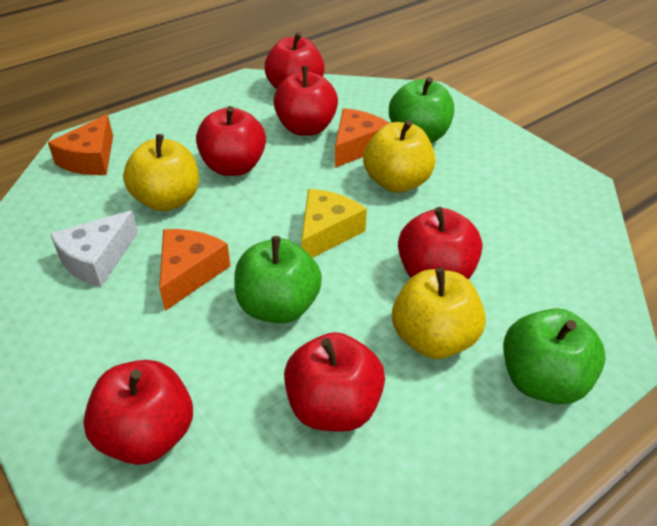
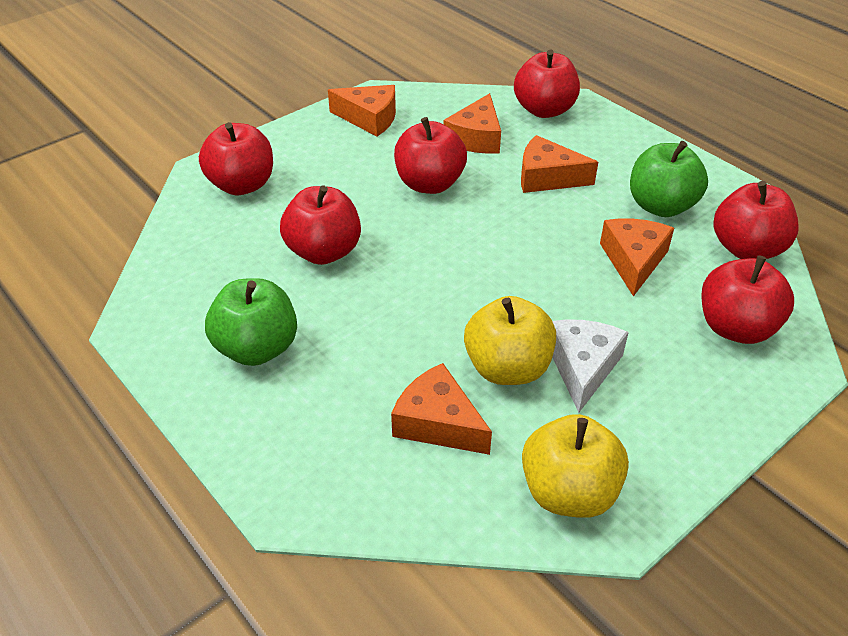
green apple: [234,236,322,324] [389,77,454,143] [504,308,606,405] = 3 -> [205,278,297,366] [630,141,708,217] = 2
orange cheese: [48,115,113,175] [159,229,231,311] [335,108,389,168] = 3 -> [328,85,396,137] [391,363,492,455] [444,93,501,154] [521,135,598,193] [600,219,674,296] = 5
yellow apple: [123,134,199,211] [363,120,435,193] [392,268,486,359] = 3 -> [464,296,556,385] [522,414,629,518] = 2
yellow cheese: [301,189,367,258] = 1 -> none = 0

